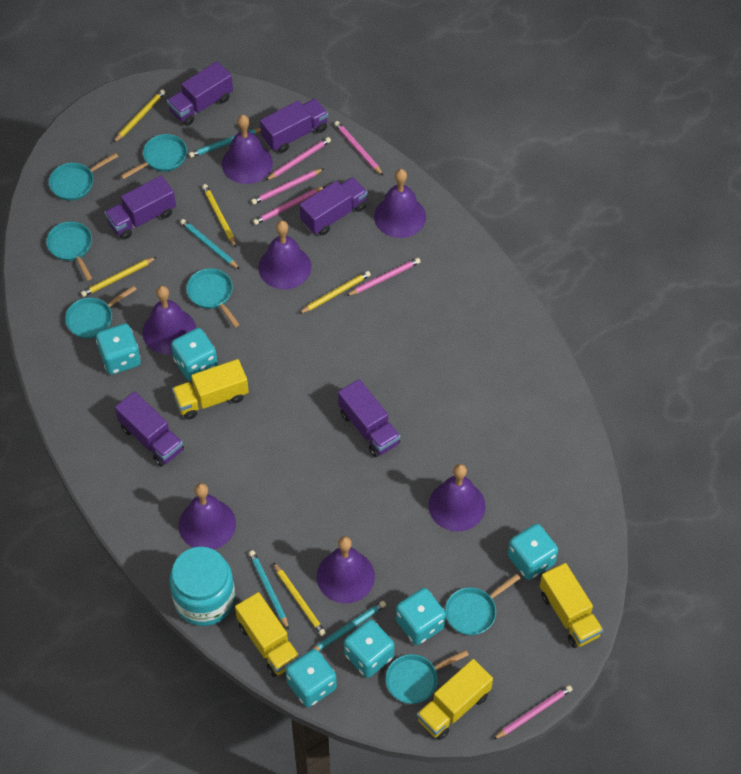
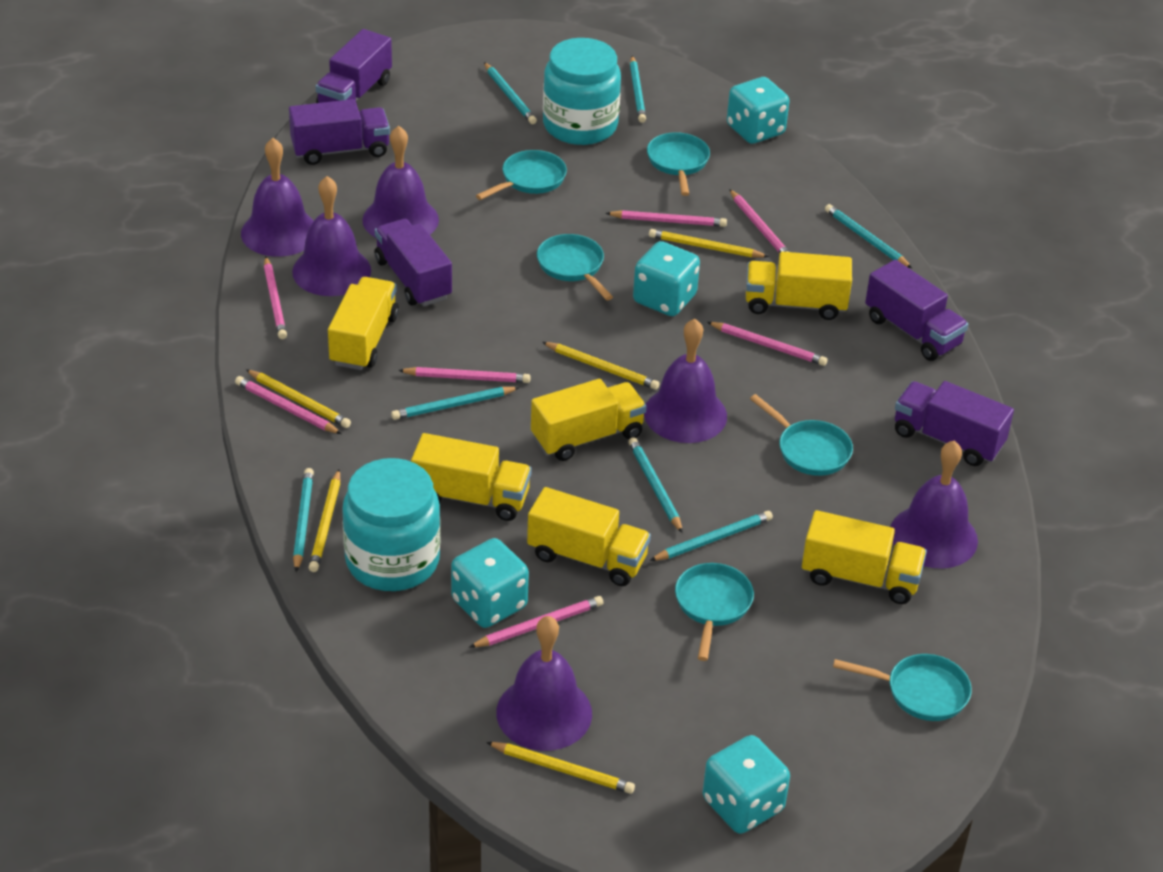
pink pencil: [251,169,323,205] [253,186,325,225] [265,137,331,181] [334,121,383,175] [346,258,421,296] [493,685,573,740] = 6 -> [235,376,342,434] [264,257,287,339] [398,367,531,383] [469,596,603,648] [606,210,727,227] [707,322,827,366] [729,189,789,253] = 7
purple bell: [142,286,196,354] [179,483,236,550] [222,115,273,184] [259,221,311,289] [317,536,375,603] [374,169,426,238] [428,464,485,532] = 7 -> [241,138,314,257] [292,176,371,296] [362,126,439,238] [496,616,592,751] [644,318,727,443] [891,441,978,569] = 6
purple truck: [104,175,176,240] [115,391,184,467] [167,61,233,126] [260,98,328,153] [300,177,368,236] [338,379,400,457] = 6 -> [289,99,390,165] [316,29,392,103] [374,219,452,306] [865,260,968,361] [895,381,1014,466] = 5
turquoise dice: [96,323,141,375] [171,328,218,381] [286,649,337,707] [344,619,394,678] [396,588,446,645] [508,524,558,580] = 6 -> [451,538,529,628] [633,241,700,316] [703,735,790,834] [727,77,789,144] = 4
turquoise jar: [169,547,235,626] = 1 -> [342,458,441,591] [543,38,621,145] = 2
turquoise pan: [46,221,92,281] [49,153,118,201] [65,286,137,339] [121,134,187,179] [186,268,240,327] [386,650,469,704] [445,574,521,635] = 7 -> [476,150,567,200] [537,234,613,300] [647,132,710,196] [675,563,754,661] [750,394,853,476] [833,654,972,721] = 6
turquoise pencil: [180,219,240,269] [189,128,261,158] [249,550,289,630] [313,601,386,651] = 4 -> [293,468,314,572] [391,387,520,420] [484,62,537,124] [628,437,683,533] [630,56,646,123] [649,511,773,561] [825,204,912,268] = 7
yellow truck: [172,359,249,419] [235,592,300,677] [417,659,493,740] [540,563,603,648] = 4 -> [328,277,399,370] [411,433,532,521] [527,487,651,586] [531,379,647,461] [746,252,852,320] [802,510,927,604] = 6

